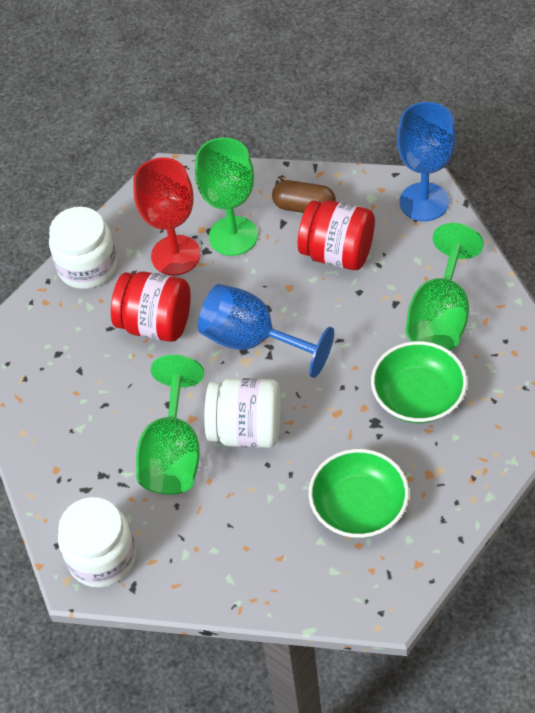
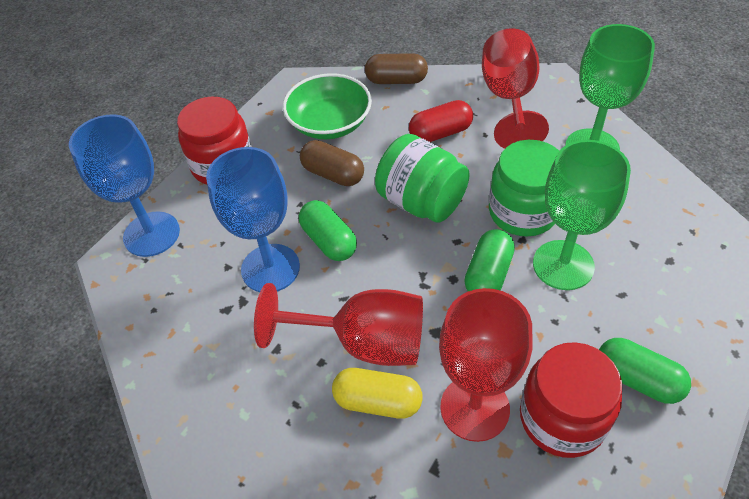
brown capsule: [272,180,336,213] = 1 -> [300,140,364,186] [365,53,428,84] = 2
green bowl: [309,449,409,538] [371,341,467,423] = 2 -> [283,73,372,139] = 1
green capsule: none = 0 -> [299,200,357,261] [464,229,515,291] [599,338,691,404] = 3
green goblet: [136,355,204,494] [195,137,258,256] [406,223,484,350] = 3 -> [533,140,631,290] [566,24,655,150] = 2
green jar: none = 0 -> [375,134,470,223] [489,140,559,236] = 2
red capsule: none = 0 -> [409,100,473,142] = 1
red goblet: [133,157,201,275] = 1 -> [254,283,423,366] [439,288,533,442] [482,28,549,149] = 3
white jar: [49,207,117,289] [58,497,136,588] [204,378,281,448] = 3 -> none = 0
yellow capsule: none = 0 -> [332,368,422,419] = 1

